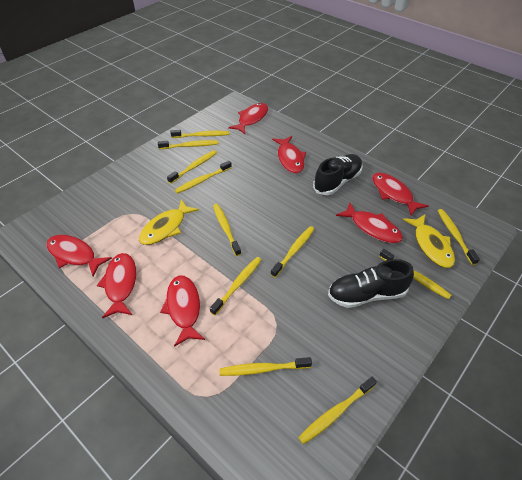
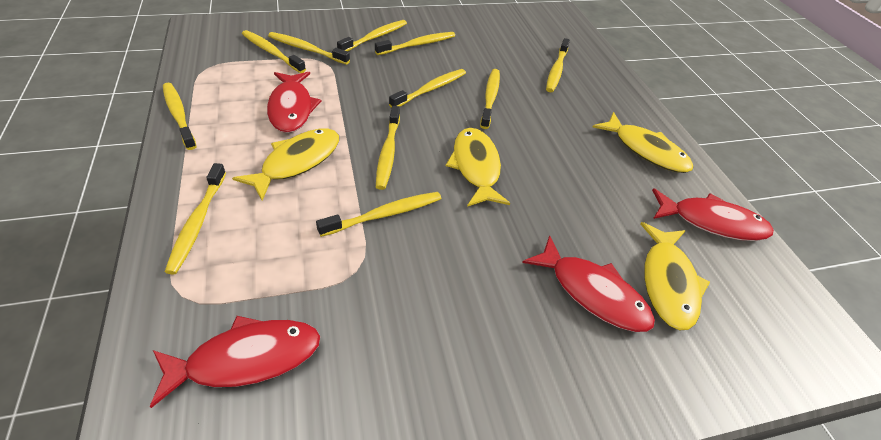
black shoe: [313,154,363,195] [328,259,414,308] = 2 -> none = 0
red fish: [46,235,112,276] [97,253,136,319] [160,275,205,347] [228,103,268,134] [272,136,306,173] [336,203,403,243] [372,172,428,216] = 7 -> [150,316,320,408] [267,72,321,133] [522,235,655,332] [652,188,774,241] = 4
yellow fish: [139,199,199,245] [403,214,455,268] = 2 -> [232,128,339,201] [446,128,510,207] [593,112,694,173] [640,222,710,330] = 4

